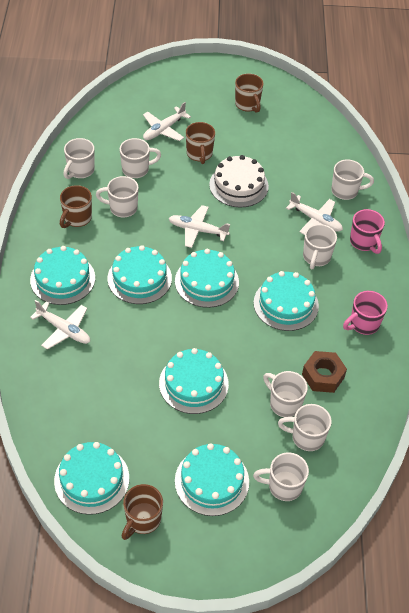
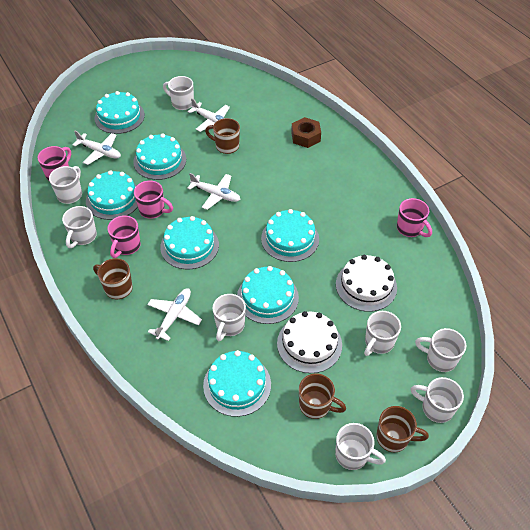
pink mug: [343,291,388,335] [350,209,385,254] = 2 -> [37,146,71,181] [107,215,141,258] [134,180,173,219] [397,198,432,237] = 4
white cake: [209,155,269,208] = 1 -> [277,311,342,373] [336,255,397,312] = 2

